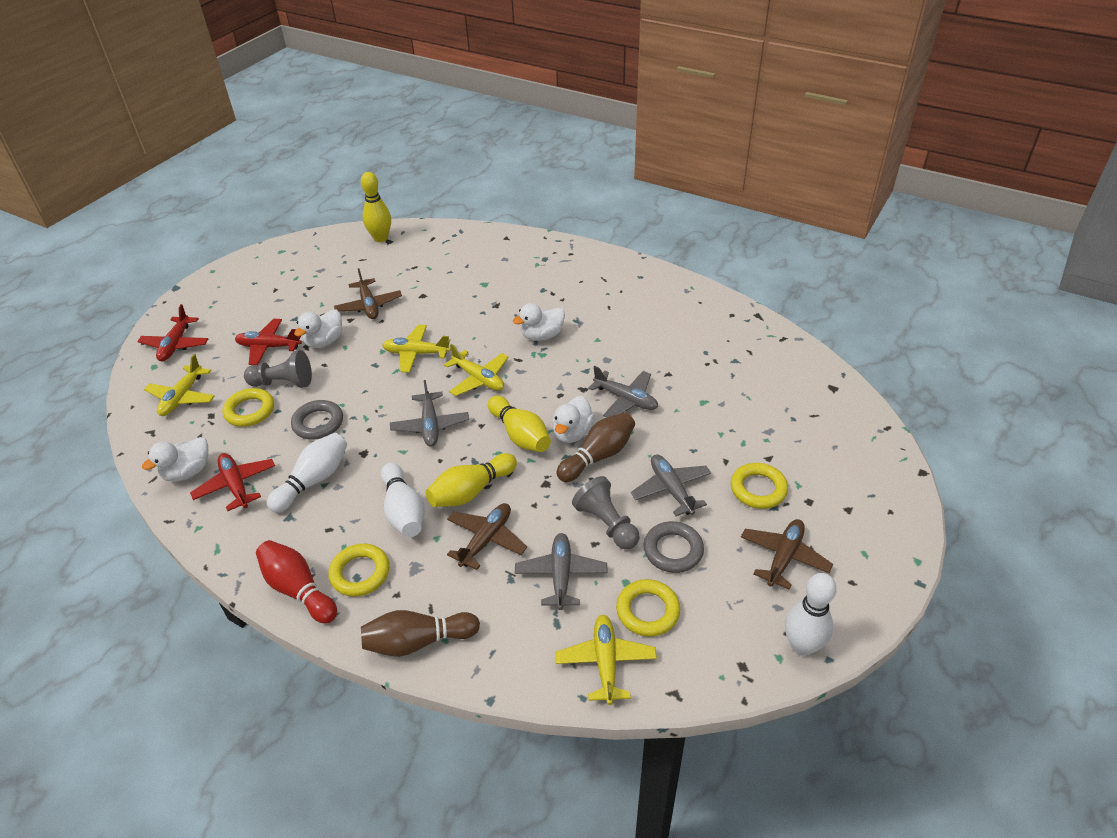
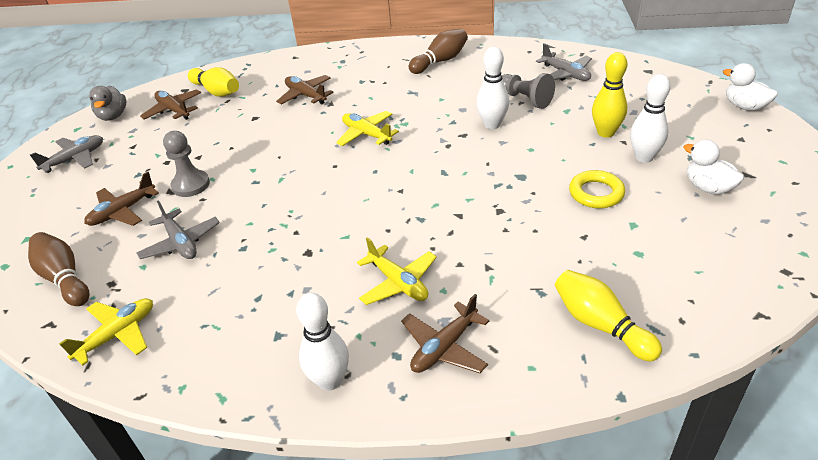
brown plane: [334,268,402,319] [447,503,527,570] [741,519,833,590] = 3 -> [84,172,159,226] [140,89,201,120] [276,75,334,105] [401,294,489,373] = 4
grey duck: none = 0 -> [89,86,127,121] = 1
grey plane: [390,380,469,446] [515,533,608,610] [588,366,658,418] [631,454,711,516] = 4 -> [30,135,103,173] [136,200,220,259] [536,43,592,81] = 3
grey ring: [291,400,343,440] [644,521,704,573] = 2 -> none = 0
red bowling pin: [256,540,337,624] = 1 -> none = 0
red plane: [137,304,208,361] [190,453,275,511] [235,319,302,365] = 3 -> none = 0
white duck: [142,437,208,482] [294,309,343,348] [513,303,565,341] [552,396,595,443] = 4 -> [684,140,744,195] [723,63,778,111] = 2
yellow plane: [144,354,215,416] [382,325,451,373] [444,344,509,396] [555,615,657,705] = 4 -> [59,298,153,366] [336,111,399,146] [357,237,437,305] = 3
yellow ring: [222,388,274,427] [328,544,390,597] [616,579,680,637] [731,463,788,509] = 4 -> [569,170,625,208] = 1

